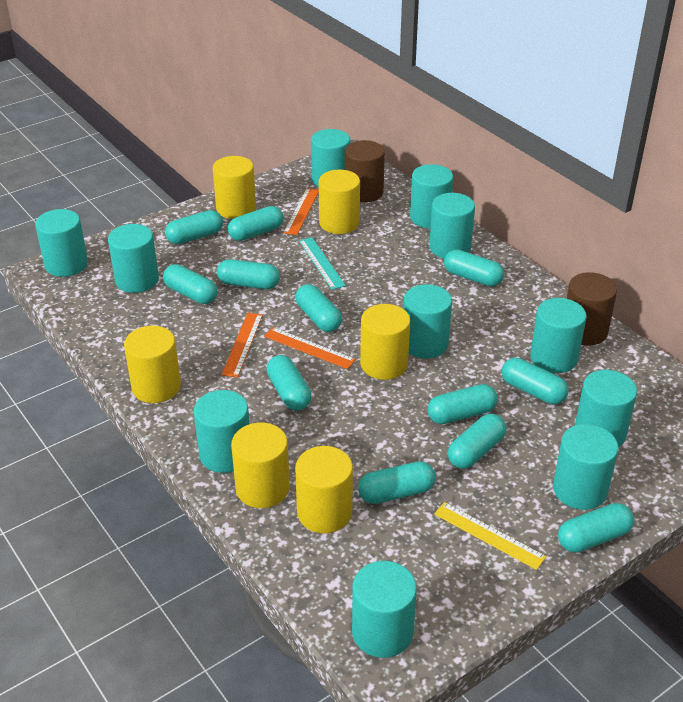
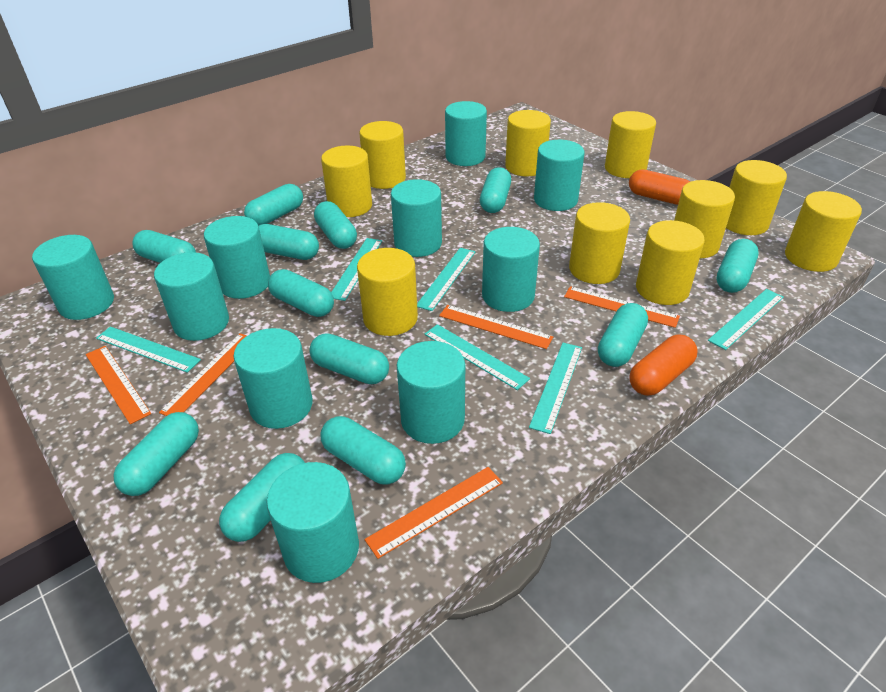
brown cylinder: [345,140,385,202] [567,272,617,346] = 2 -> none = 0
orange capsule: none = 0 -> [629,169,690,205] [629,335,698,396] = 2
orange ruler: [222,313,263,378] [264,327,356,369] [283,188,319,235] = 3 -> [86,346,151,424] [159,333,247,416] [364,467,503,559] [439,305,553,349] [564,286,680,328] = 5
turquoise cylinder: [35,209,88,277] [108,224,159,293] [194,390,249,473] [311,129,350,187] [352,561,417,658] [403,284,452,359] [410,164,453,228] [429,193,475,258] [530,298,587,373] [553,424,619,510] [575,370,637,447] = 11 -> [32,235,114,320] [154,252,229,341] [204,216,270,299] [234,328,313,429] [266,462,359,583] [391,179,442,257] [397,341,465,444] [445,101,487,166] [482,227,540,312] [534,140,585,211] = 10
turquoise ruler: [299,237,346,290] = 1 -> [96,327,201,373] [331,238,382,301] [417,248,475,311] [424,324,530,390] [529,343,582,434] [708,289,784,350] = 6
yellow cylinder: [124,326,181,403] [213,156,256,219] [231,423,290,508] [295,446,353,533] [319,170,360,234] [360,304,410,380] = 6 -> [321,146,372,217] [357,248,418,336] [359,121,406,189] [505,110,551,177] [569,202,630,284] [605,111,656,178] [636,220,705,305] [674,180,735,258] [726,160,787,235] [785,191,862,272] = 10
yellow ruler: [434,502,546,570] = 1 -> none = 0

